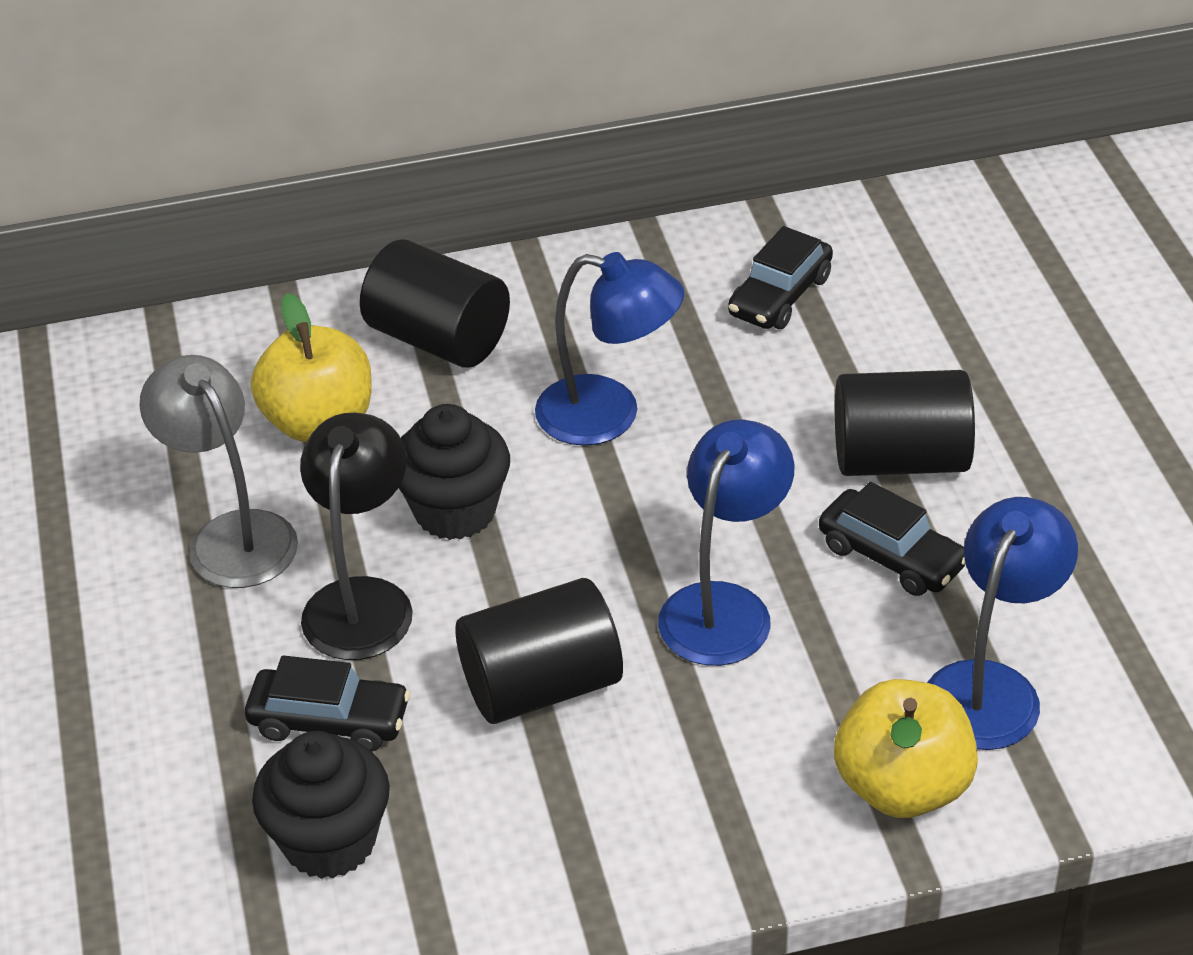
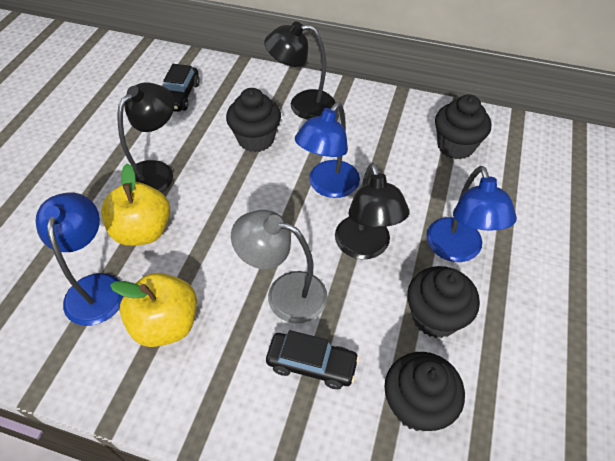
black car: [245,655,410,752] [728,226,833,329] [819,482,966,596] = 3 -> [163,64,200,112] [266,330,360,389] = 2
black cupcake: [252,731,390,879] [399,404,510,540] = 2 -> [226,88,281,152] [384,352,465,431] [407,266,480,338] [435,94,491,159] = 4
black cylinder: [360,239,510,368] [456,578,623,724] [835,370,975,476] = 3 -> none = 0
black lamp: [300,413,413,660] = 1 -> [118,82,175,193] [264,21,335,120] [335,163,409,259] = 3

